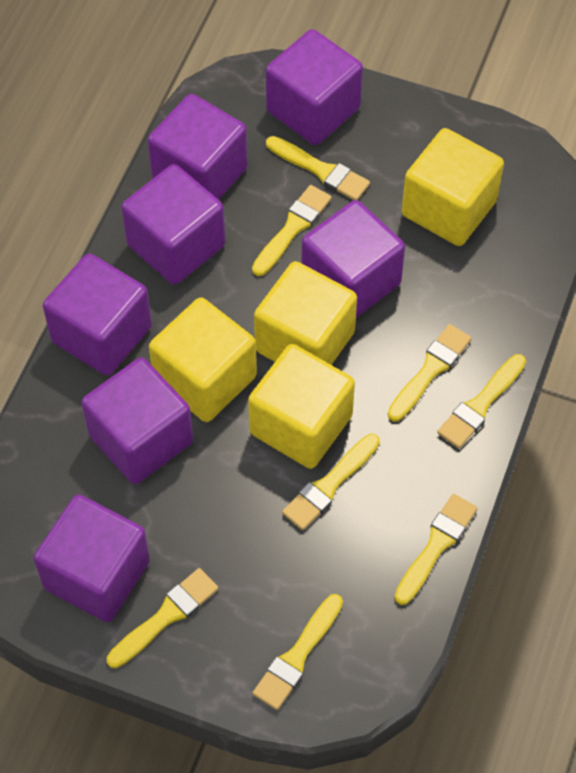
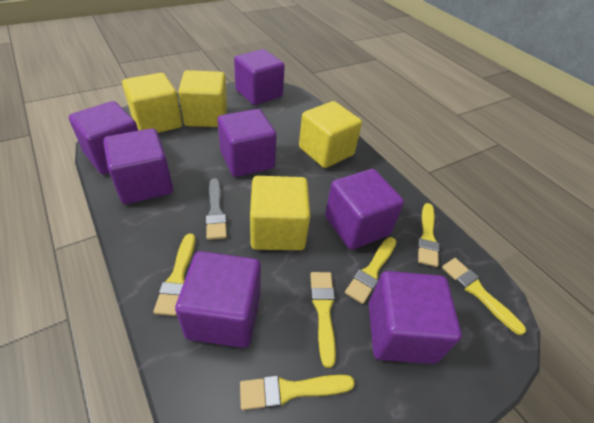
grey brush: none = 0 -> [206,178,227,240] = 1
yellow brush: [107,568,219,668] [252,185,332,276] [253,594,343,710] [266,136,370,200] [282,434,380,530] [388,324,472,422] [394,494,478,605] [437,354,526,448] = 8 -> [153,234,196,316] [240,375,355,410] [310,272,336,368] [345,237,397,304] [418,203,440,267] [442,258,526,335] = 6

